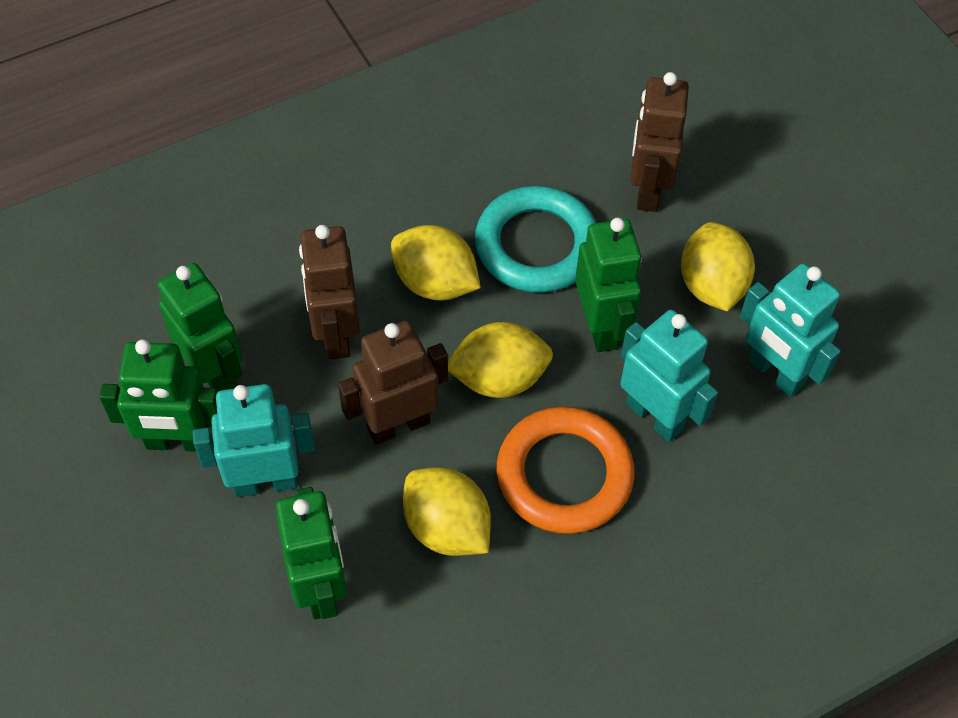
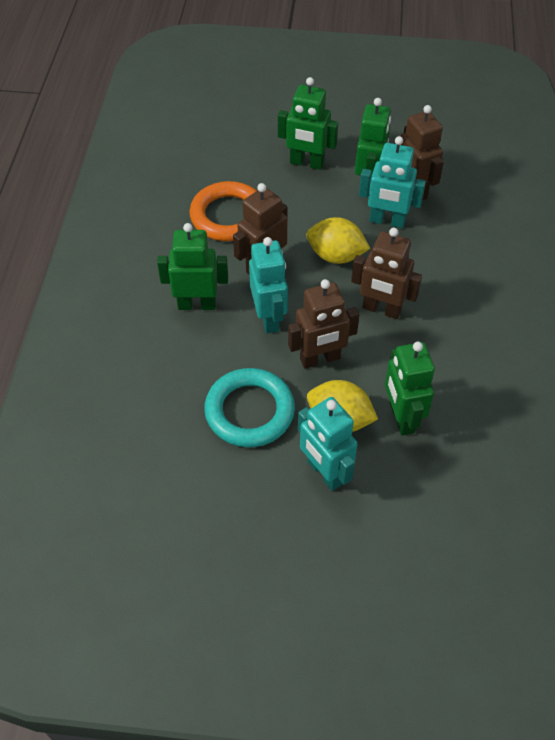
brown robot: [299,225,360,360] [338,321,448,445] [630,72,689,212] = 3 -> [233,183,288,275] [288,279,359,369] [351,228,422,319] [401,105,444,201] = 4
yellow lemon: [391,225,481,301] [403,467,491,556] [448,322,553,398] [681,222,755,311] = 4 -> [307,217,370,264] [307,380,378,432] = 2

